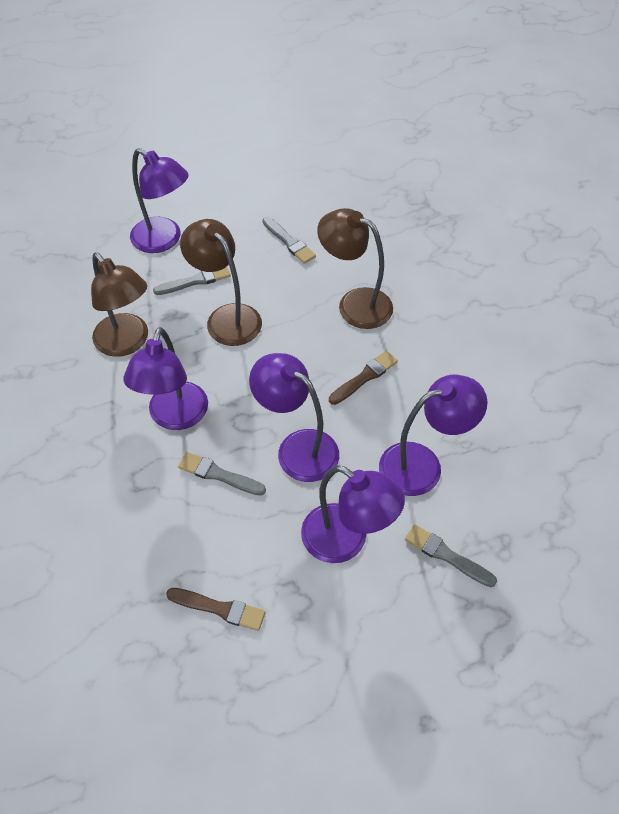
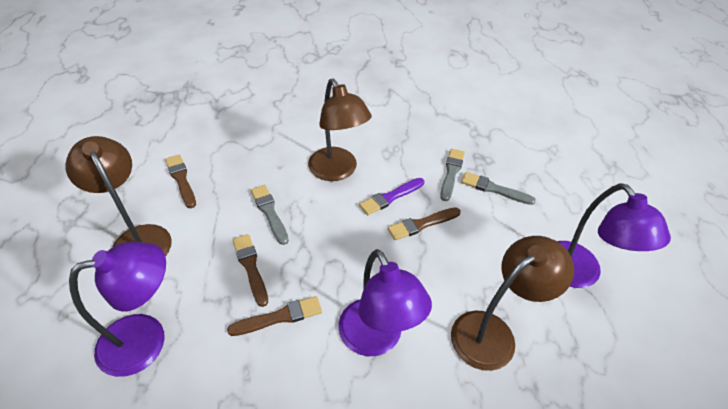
brown brush: [166,588,265,631] [329,351,398,405] = 2 -> [165,155,196,208] [227,296,322,336] [232,234,268,307] [388,207,461,240] = 4
grey brush: [153,267,231,295] [178,452,266,496] [263,217,316,264] [405,524,497,587] = 4 -> [251,185,289,245] [440,149,465,201] [461,172,536,205] = 3
purple brush: none = 0 -> [359,178,424,215] = 1
purple lamp: [123,327,208,430] [130,148,188,253] [249,353,339,482] [301,465,405,563] [379,375,488,496] = 5 -> [69,242,166,377] [338,249,432,356] [557,183,671,288] = 3

